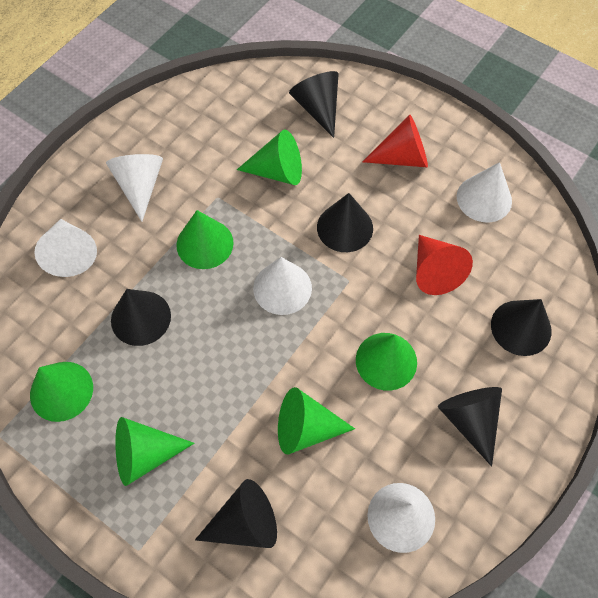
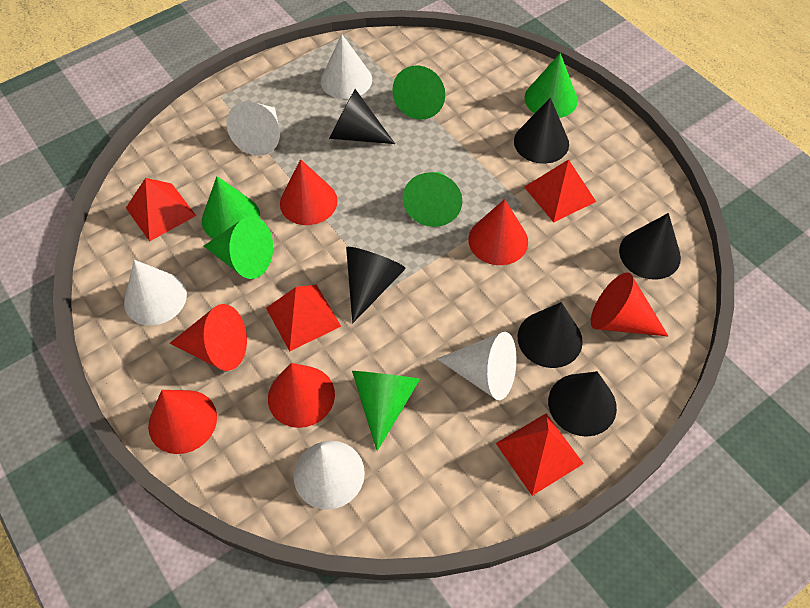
red cone: [363,115,428,167] [416,235,473,295] = 2 -> [148,390,217,454] [170,304,247,371] [268,363,335,428] [280,159,338,225] [468,199,528,265] [591,273,668,336] = 6
red pyramid: none = 0 -> [126,178,196,242] [266,285,341,352] [496,414,584,496] [524,159,596,223] = 4

